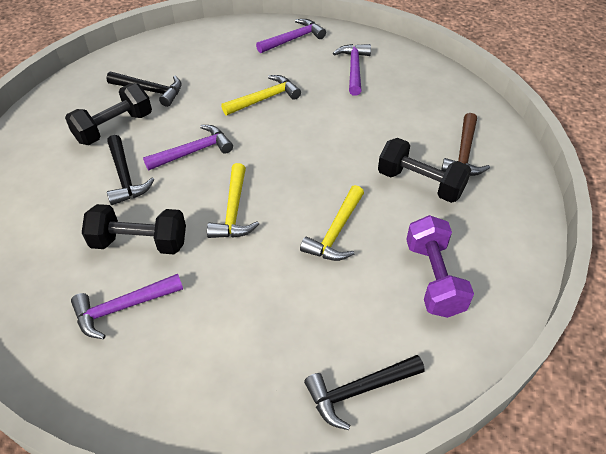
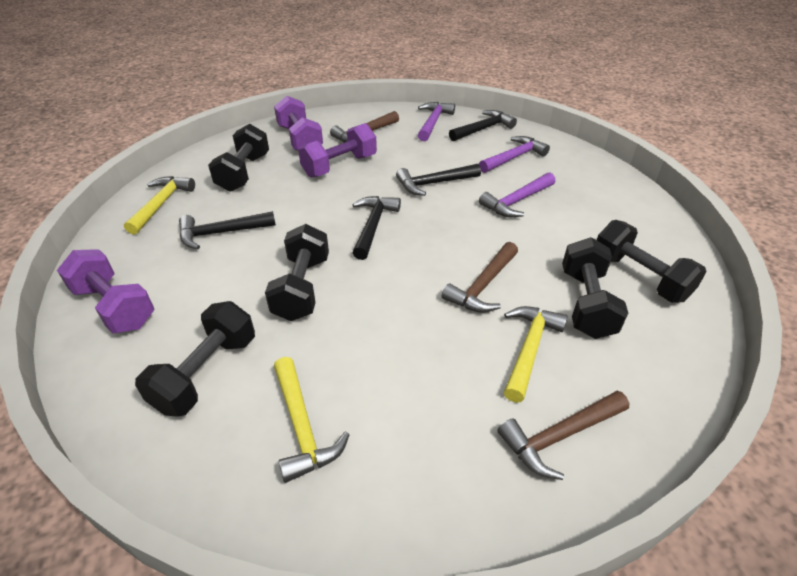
black dumbbell: [65,83,152,145] [82,204,186,254] [378,138,471,203] = 3 -> [135,301,255,417] [208,124,269,192] [265,224,329,321] [562,237,628,339] [597,220,707,303] = 5
black hammer: [106,72,182,107] [107,135,155,205] [304,355,425,430] = 3 -> [179,211,276,249] [352,196,401,260] [396,164,481,196] [449,110,517,141] = 4
brown hammer: [441,113,490,176] = 1 -> [330,111,399,143] [442,242,518,313] [498,391,629,480] = 3
purple dumbbell: [406,215,474,318] = 1 -> [57,249,154,334] [274,96,323,150] [298,123,377,178] = 3
purple hammer: [71,274,183,339] [143,125,233,170] [256,19,326,53] [333,44,371,96] = 4 -> [418,102,455,141] [479,136,550,173] [479,172,555,217] = 3

